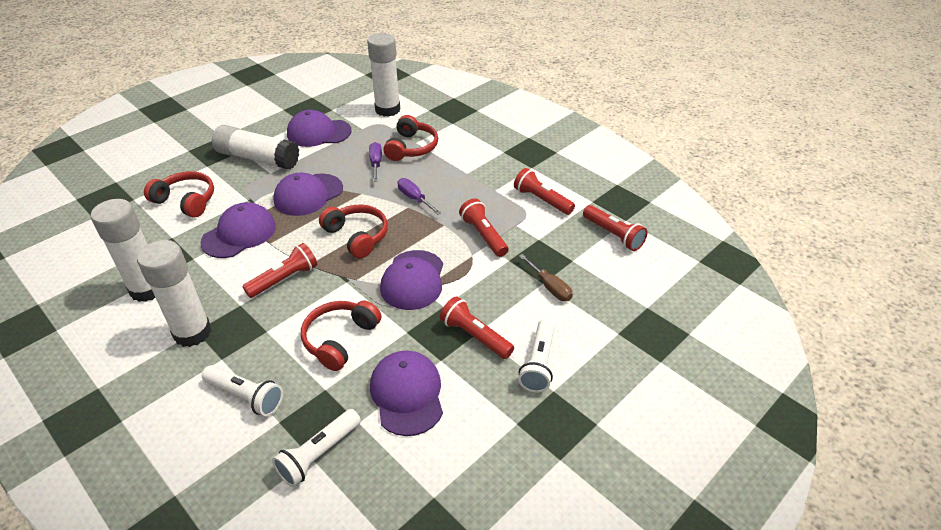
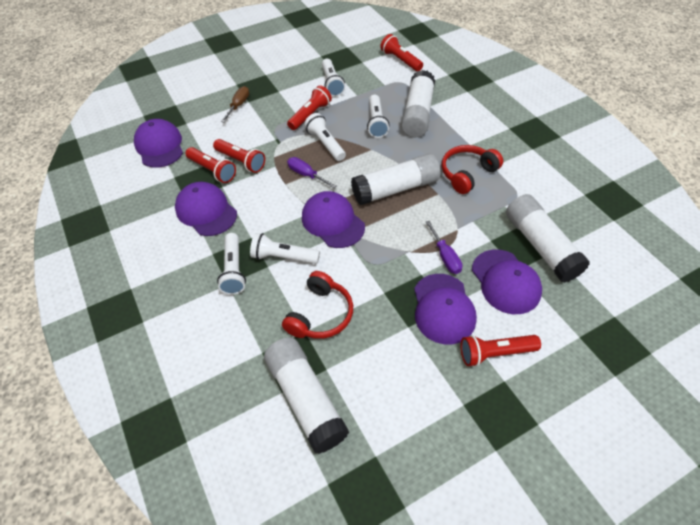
red headphones: [144,171,214,217] [301,301,381,371] [319,204,388,259] [383,115,438,161] = 4 -> [282,271,353,339] [442,145,503,194] = 2
white flashlight: [202,365,283,416] [272,409,361,487] [518,319,555,393] = 3 -> [217,233,246,295] [250,233,320,264] [304,113,346,161] [322,59,345,97] [367,95,389,138] = 5

